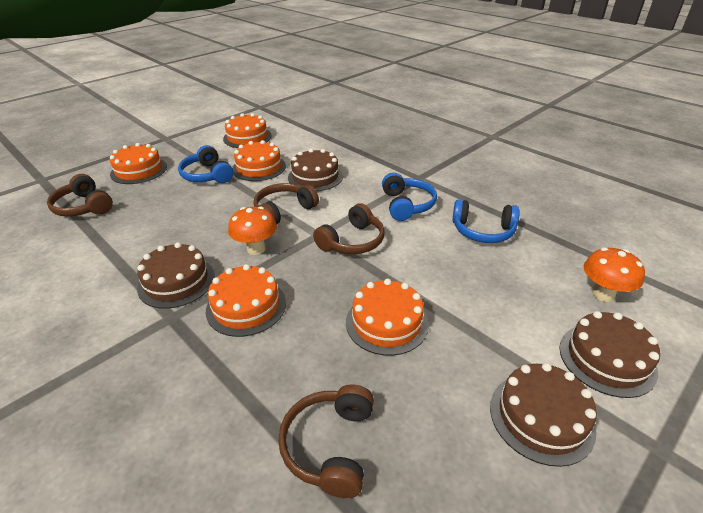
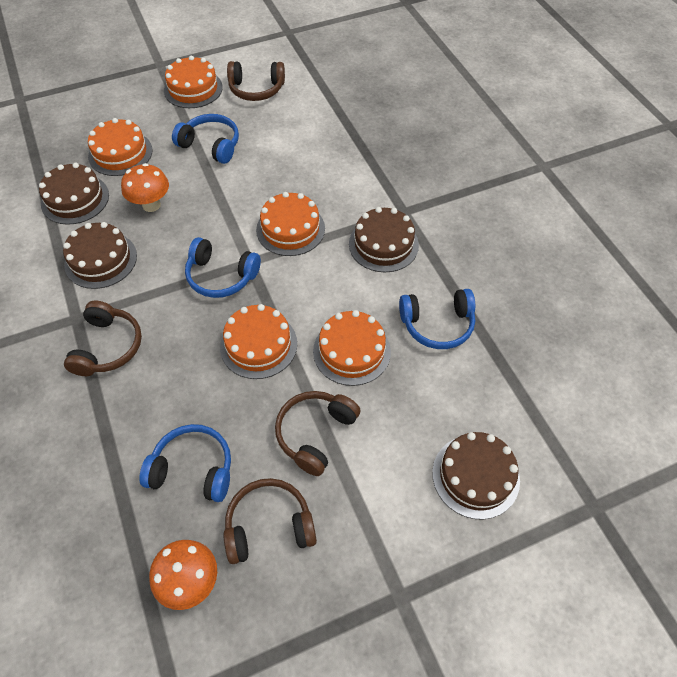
blue headphones: [178,145,233,183] [382,173,437,221] [452,200,520,243] = 3 -> [139,424,231,502] [172,114,239,164] [185,237,261,298] [399,289,475,349] = 4

